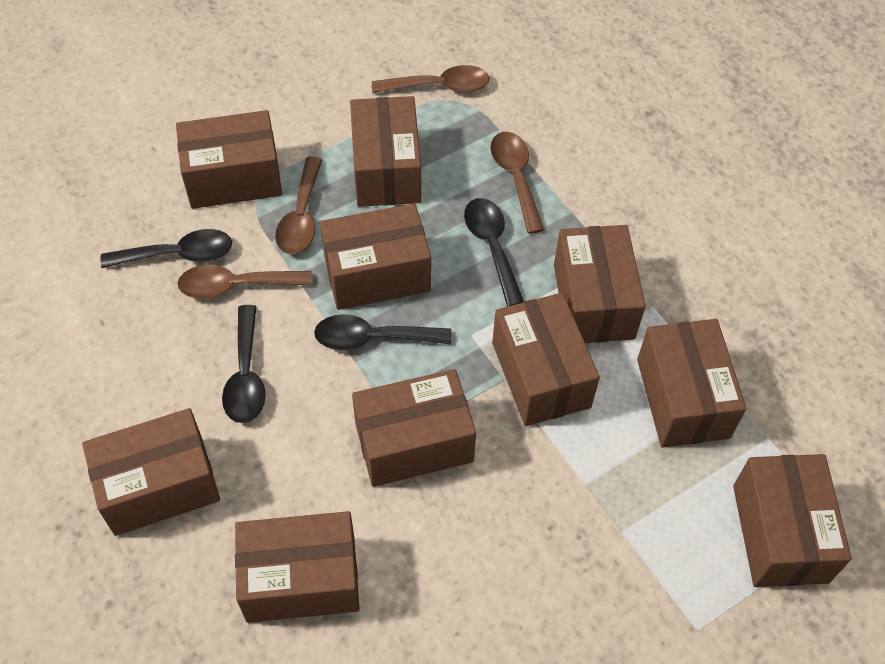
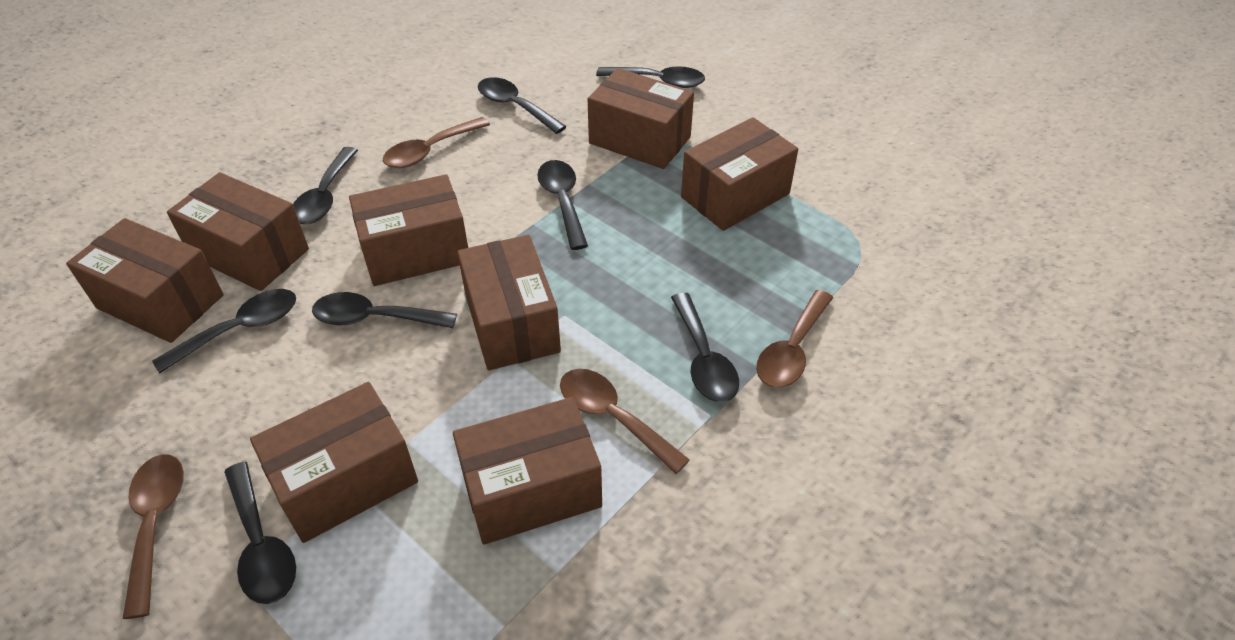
black spoon: [101,229,232,268] [222,305,266,423] [314,314,451,350] [464,198,524,307] = 4 -> [152,289,296,373] [224,462,296,604] [293,147,358,224] [312,292,457,328] [478,77,567,134] [537,160,588,250] [596,66,705,88] [671,293,739,402] = 8
brown box: [82,408,220,536] [176,110,282,209] [235,511,360,623] [320,203,431,310] [350,96,421,207] [352,369,476,487] [492,293,600,426] [554,225,645,343] [637,319,746,448] [733,454,852,587] = 10 -> [66,218,224,343] [167,172,309,291] [250,382,418,543] [349,174,468,286] [453,397,602,545] [457,235,561,370] [588,68,694,169] [681,117,798,231] = 8

